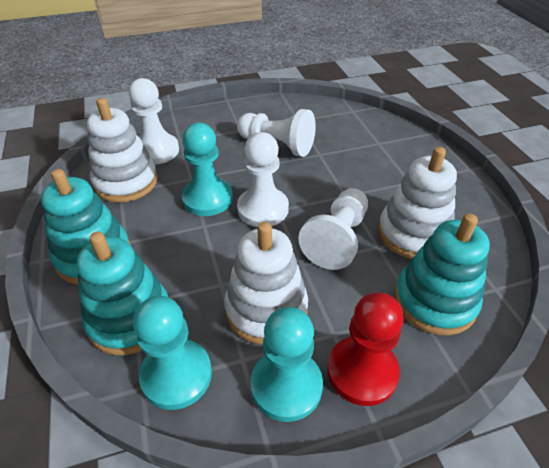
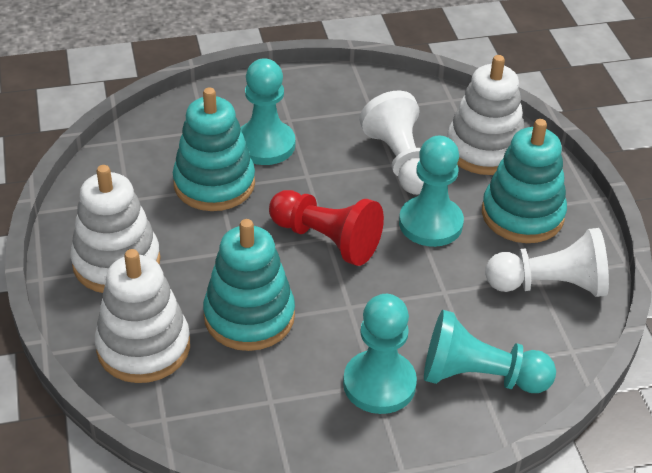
turquoise pawn: [133,296,212,410] [181,123,233,216] [251,307,323,422] = 3 -> [241,58,295,165] [343,294,417,414] [399,136,464,247] [424,310,556,393] = 4
white pawn: [129,78,179,165] [237,109,316,157] [237,132,289,227] [298,188,368,270] = 4 -> [359,91,424,195] [485,228,609,297] = 2

